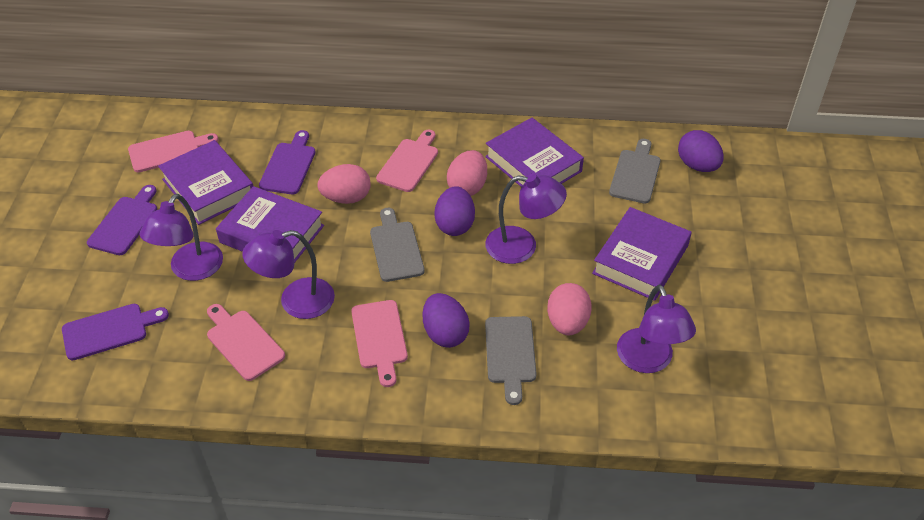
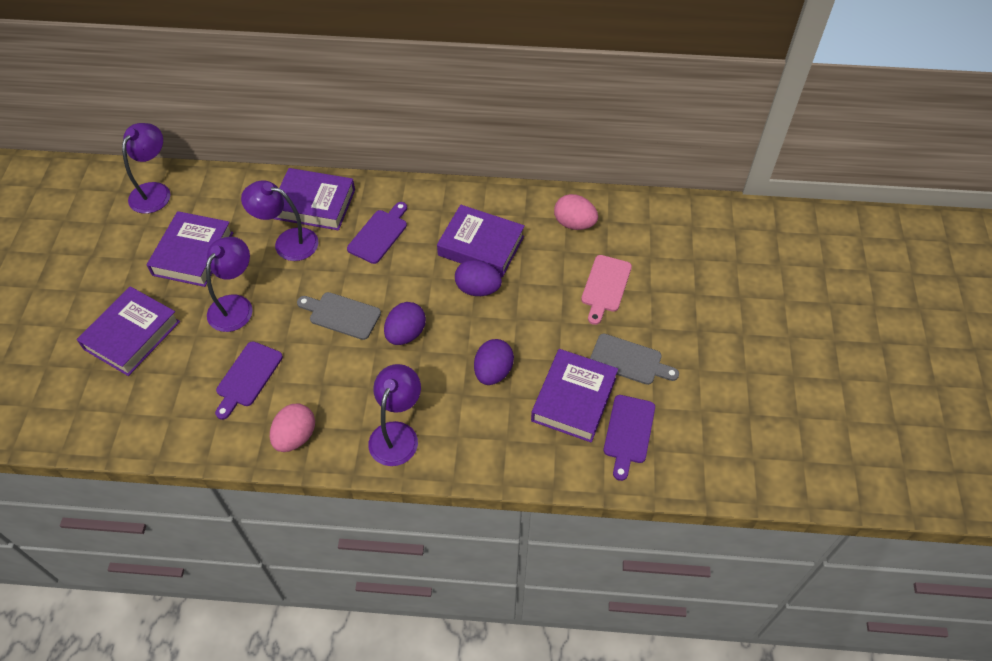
grey cutting board: [370,208,425,282] [485,316,537,405] [609,139,661,204] = 3 -> [297,292,381,340] [590,334,679,385] = 2
pink cutting board: [128,131,218,172] [207,304,285,381] [351,300,408,387] [376,129,438,192] = 4 -> [581,255,632,325] = 1
pink egg: [317,164,371,204] [447,150,487,196] [547,283,592,335] = 3 -> [270,404,315,452] [554,194,598,230] = 2
purple book: [158,140,253,225] [216,186,324,263] [485,118,584,187] [592,207,691,301] = 4 -> [76,286,180,376] [147,211,234,287] [273,168,355,230] [437,205,525,277] [531,349,618,443] = 5

